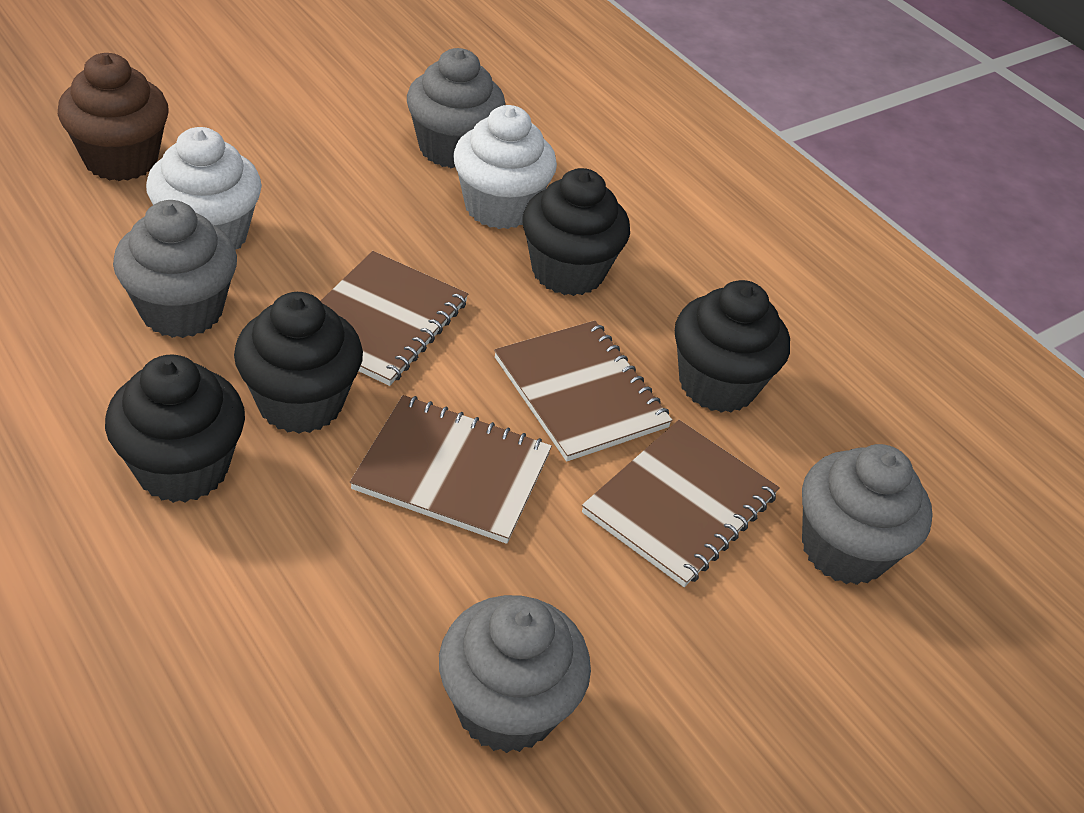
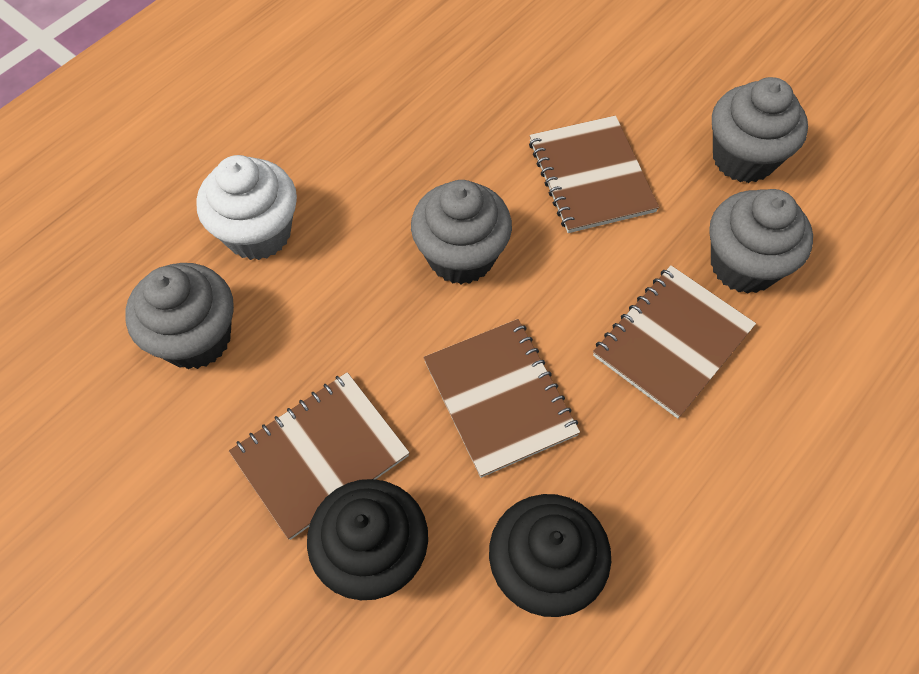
black cupcake: [105,355,245,503] [234,292,363,434] [522,168,630,296] [675,280,790,413] = 4 -> [307,479,428,600] [489,494,611,617] = 2
brown cupcake: [58,53,169,181] = 1 -> none = 0
white cupcake: [146,127,262,250] [453,105,557,229] = 2 -> [196,155,297,260] = 1

